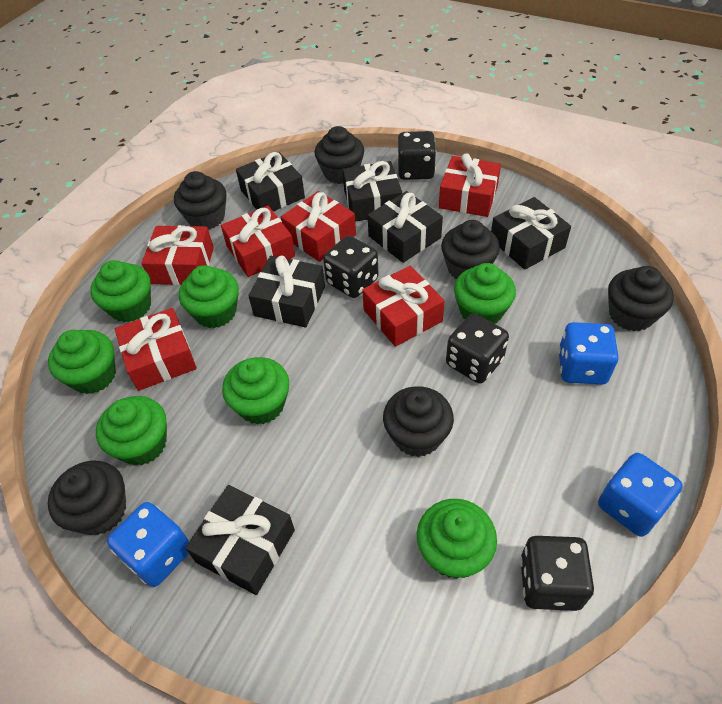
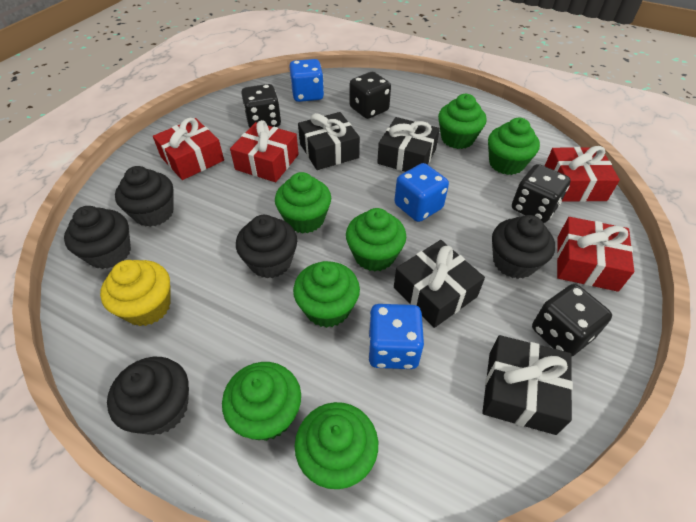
black cupcake: [48,461,126,535] [174,171,227,230] [315,126,364,184] [383,386,454,457] [441,220,500,279] [608,266,674,332] = 6 -> [64,206,131,269] [107,357,189,435] [115,166,173,227] [236,215,297,278] [492,215,555,279] = 5
black gift: [186,485,295,595] [236,152,305,212] [248,255,325,328] [343,161,402,222] [368,191,443,263] [491,197,571,270] = 6 -> [298,112,360,170] [377,117,440,172] [394,240,485,328] [482,335,573,435] = 4
red gift: [115,308,197,391] [141,225,214,285] [221,206,295,277] [281,191,356,262] [362,265,445,347] [439,153,501,217] = 6 -> [153,118,224,180] [230,120,299,182] [545,146,620,202] [557,217,634,292] = 4
yellow cupcake: none = 0 -> [100,260,171,326] = 1

